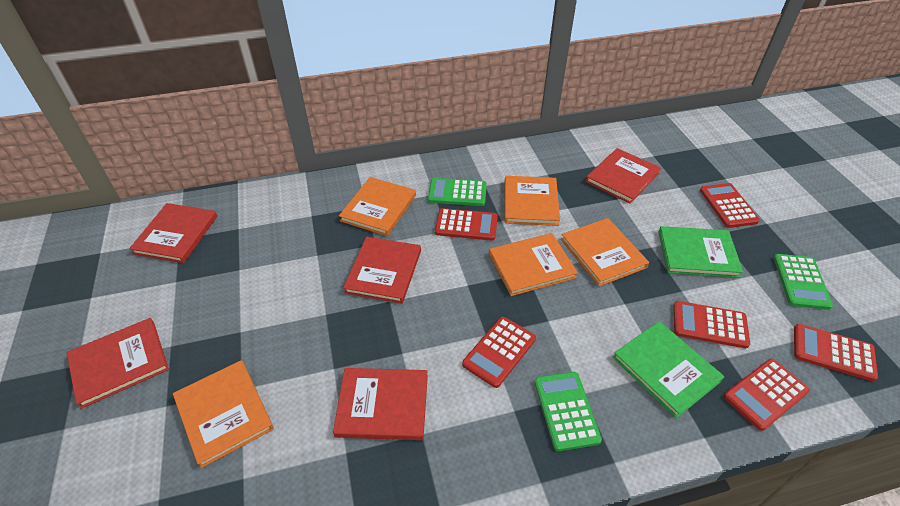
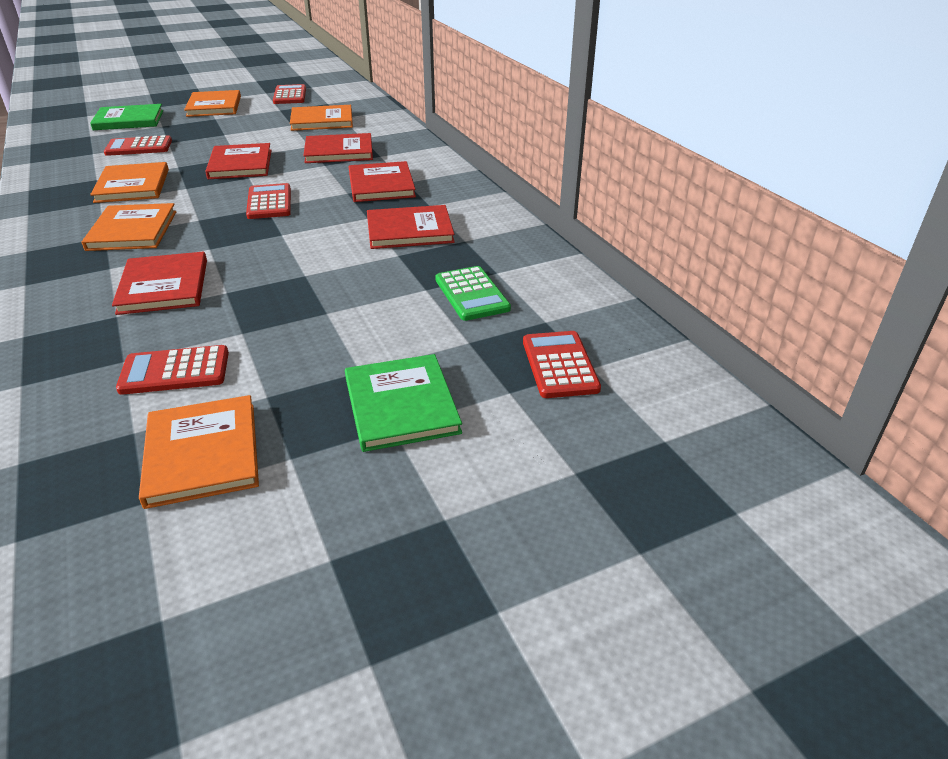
green calculator: [428,178,487,206] [534,372,602,451] [774,254,833,310] = 3 -> [435,266,511,321] = 1
red calculator: [435,208,498,241] [462,317,536,388] [673,301,750,348] [700,183,760,228] [724,358,810,431] [794,324,878,381] = 6 -> [104,135,172,156] [116,345,229,395] [246,183,291,219] [273,84,306,104] [523,331,601,398] = 5

